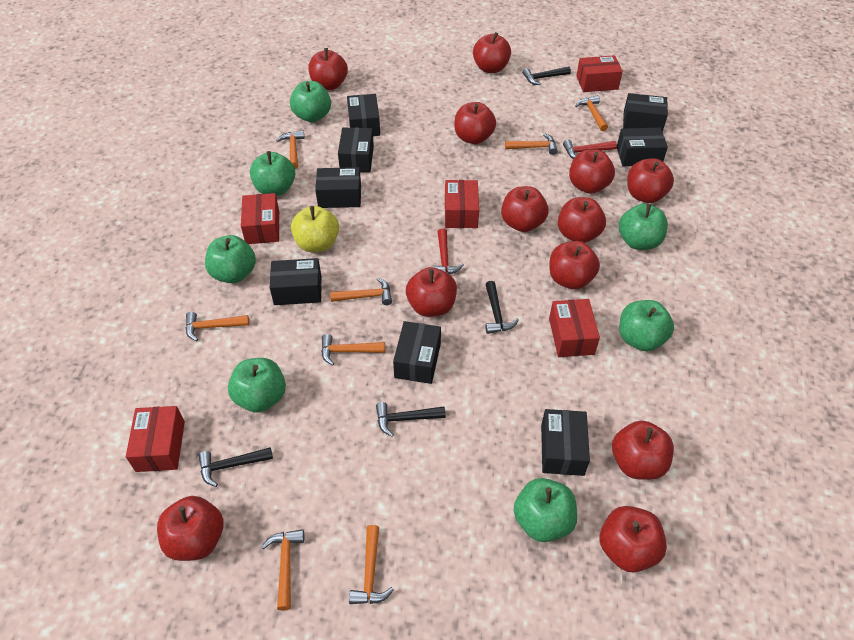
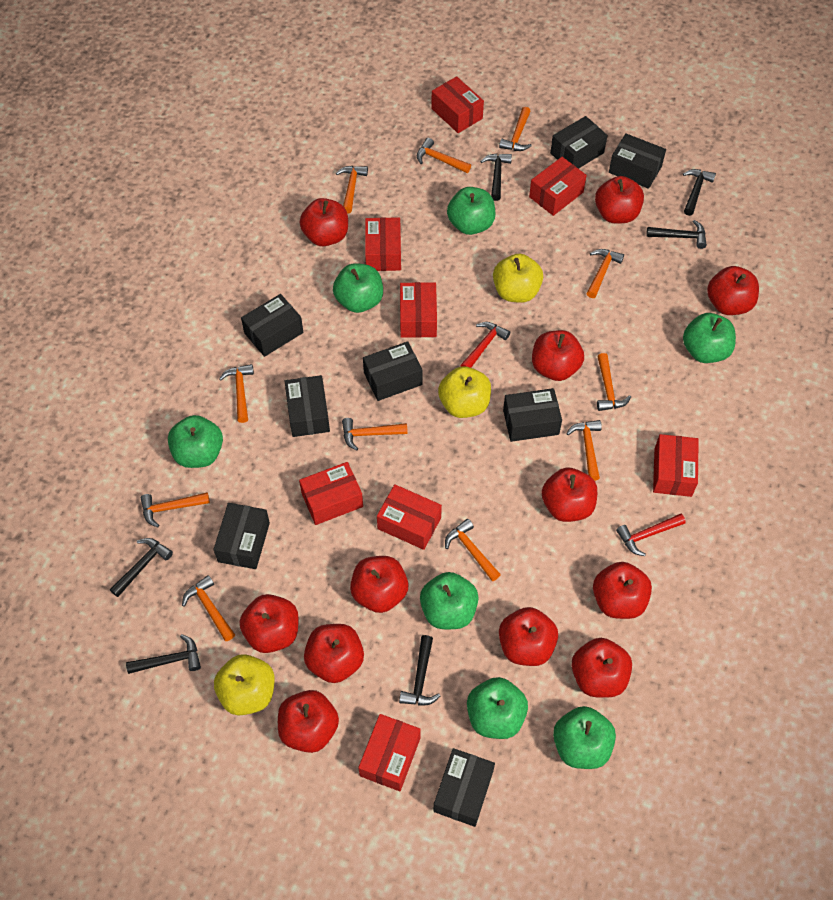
black hammer: [199,447,273,487] [376,402,446,437] [485,281,519,334] [522,66,571,85] = 4 -> [110,538,173,597] [126,634,201,674] [399,635,440,706] [480,154,512,201] [646,220,707,249] [683,169,716,216] = 6
orange hammer: [186,312,249,341] [261,529,304,611] [276,130,305,169] [321,334,385,366] [330,278,392,305] [349,525,394,604] [505,133,558,155] [575,95,608,131] = 8 -> [140,492,210,527] [182,575,235,641] [219,364,254,423] [336,166,368,213] [342,418,408,451] [417,138,471,173] [445,519,501,581] [499,107,531,151] [566,420,602,481] [587,249,624,298] [597,353,631,411] = 11
red box: [126,406,185,472] [241,193,279,244] [445,180,479,228] [549,299,600,357] [576,55,623,92] = 5 -> [299,462,363,525] [358,714,421,791] [365,217,401,271] [377,484,442,550] [400,282,437,338] [431,76,484,133] [529,157,587,216] [653,434,699,497] = 8
yellow apple: [291,206,339,252] = 1 -> [214,654,275,716] [438,366,491,418] [493,254,543,303] = 3

